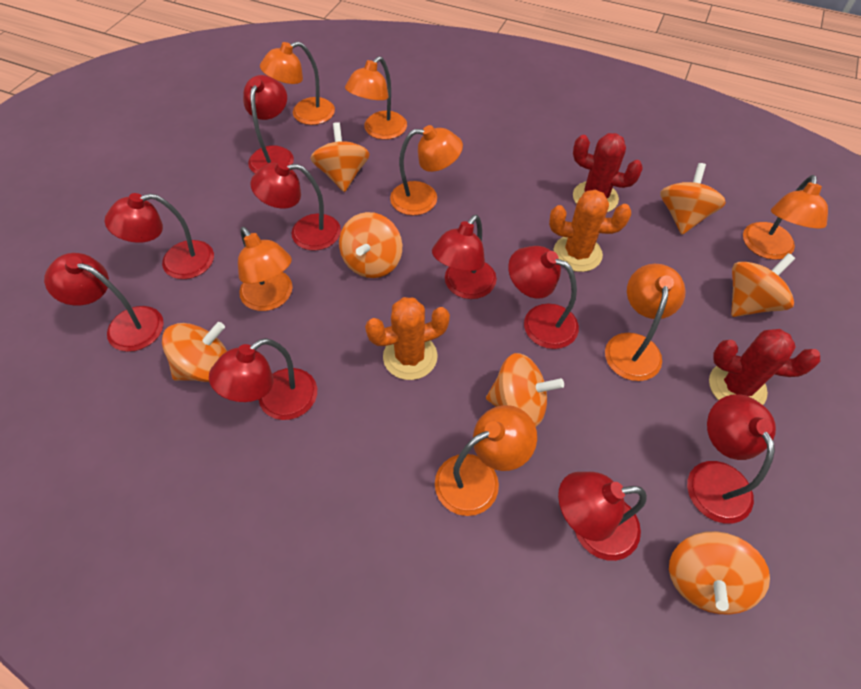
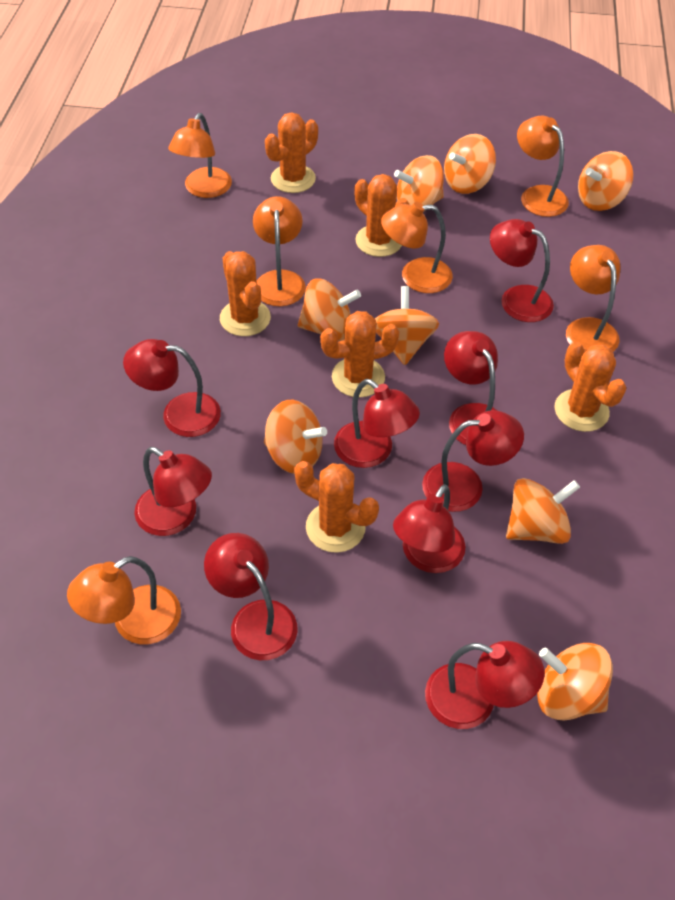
orange cactus: [365,297,450,380] [549,190,631,272] = 2 -> [220,251,271,336] [265,112,318,193] [294,461,379,553] [320,311,399,397] [354,174,410,257] [554,342,627,432] = 6
orange lamp: [238,227,293,311] [260,41,335,125] [345,56,407,140] [390,125,463,215] [435,405,537,516] [605,264,686,381] [743,175,828,260] = 7 -> [67,556,181,644] [168,113,232,198] [253,196,306,306] [381,202,453,293] [517,116,569,217] [566,245,621,353] = 6
orange spinning top: [162,322,227,382] [311,122,370,192] [339,212,402,278] [486,353,564,427] [660,163,726,234] [669,531,770,615] [731,253,795,317] = 7 -> [264,400,327,474] [298,278,361,341] [375,286,439,365] [394,155,444,212] [444,134,496,194] [506,478,580,544] [537,643,613,721] [578,151,634,211] = 8
red cactus: [573,133,643,212] [709,329,820,405] = 2 -> none = 0

